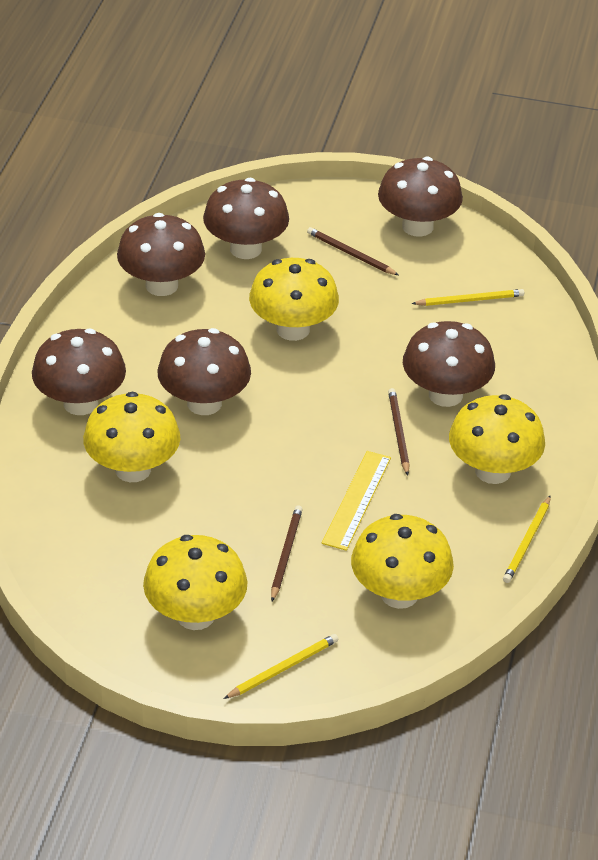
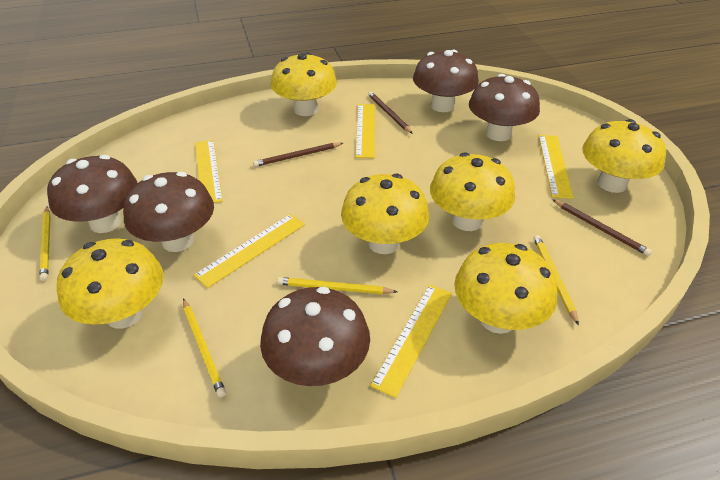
brown mushroom: [32,329,126,415] [117,213,205,296] [157,328,251,415] [203,178,289,259] [378,157,463,237] [403,321,495,407] = 6 -> [47,155,137,233] [123,172,214,252] [260,287,370,386] [413,50,479,112] [469,74,540,141] = 5
yellow mushroom: [83,392,180,482] [143,535,247,630] [249,258,339,341] [351,514,454,609] [449,394,545,484] = 5 -> [57,238,164,329] [271,52,337,116] [341,174,429,254] [430,152,515,231] [454,243,557,334] [582,119,666,193] = 6
yellow pencil: [224,634,339,699] [411,289,524,306] [503,495,551,583] = 3 -> [40,207,51,281] [183,298,226,398] [277,277,398,294] [533,235,579,325] = 4
yellow ruler: [322,451,391,551] = 1 -> [193,214,305,288] [195,140,223,203] [355,104,375,158] [370,285,452,398] [539,135,574,199] = 5

